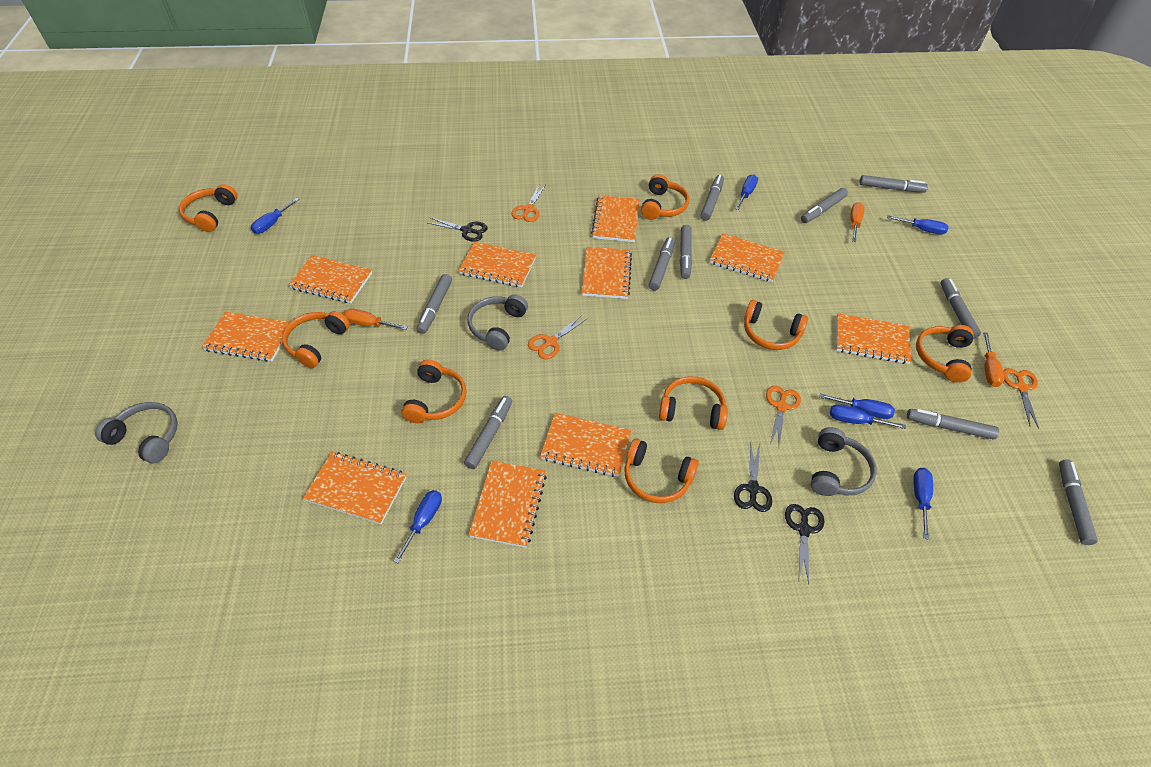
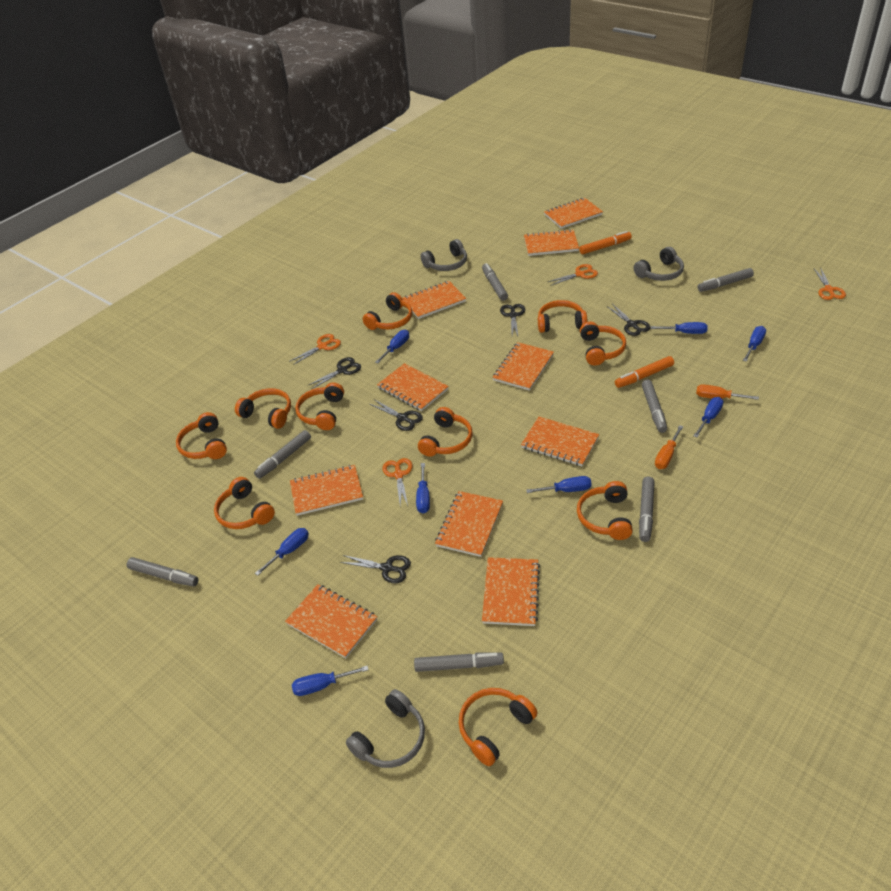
black scissors: [428,218,488,242] [734,441,772,512] [785,504,824,584] = 3 -> [307,357,361,389] [340,555,411,583] [370,400,423,431] [500,304,525,336] [607,305,650,336] = 5
blue screwdriver: [251,198,299,234] [393,490,442,563] [735,174,758,210] [820,394,895,419] [830,404,906,429] [887,215,949,235] [913,468,933,540] = 7 -> [255,528,309,576] [292,666,368,696] [375,330,409,364] [416,463,430,513] [526,476,592,493] [651,322,708,334] [694,397,724,437] [743,326,766,362] = 8
grey marker: [417,274,452,334] [464,396,512,469] [649,237,675,291] [680,225,692,279] [700,175,724,221] [801,188,848,223] [860,175,928,193] [907,409,999,439] [940,278,981,339] [1059,459,1098,545] = 10 -> [127,557,198,587] [254,430,311,479] [414,652,504,672] [482,263,508,301] [639,477,655,542] [642,380,667,433] [698,268,754,292] = 7
orange headphones: [179,184,237,232] [282,311,350,368] [401,359,466,423] [624,439,699,503] [641,174,689,220] [659,376,728,430] [744,300,808,350] [916,325,974,383] = 8 -> [176,412,227,459] [214,477,275,529] [235,388,291,429] [295,382,344,430] [363,292,412,330] [418,407,472,457] [459,688,538,766] [538,300,588,333] [577,481,633,540] [580,321,626,366] = 10
orange marker: none = 0 -> [579,231,632,254] [615,356,674,388] = 2
orange screwdriver: [343,309,408,330] [850,202,865,242] [983,332,1005,387] = 3 -> [655,425,683,469] [696,384,759,400] = 2

